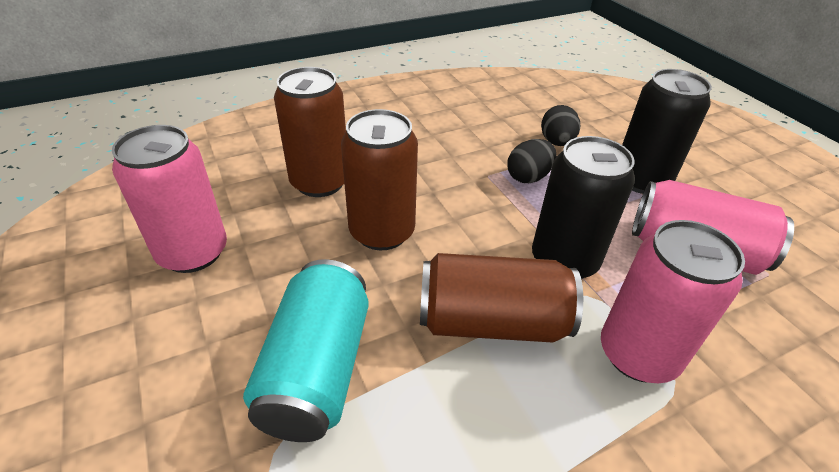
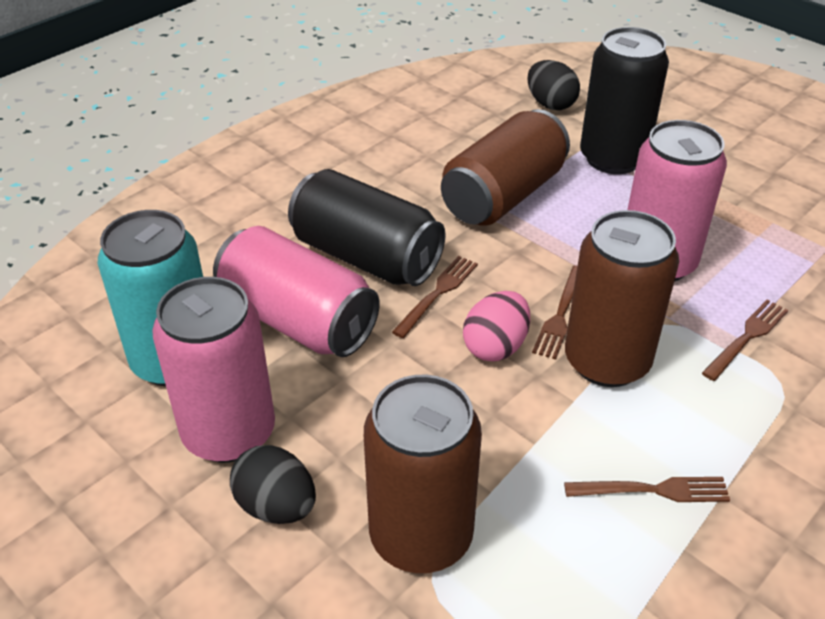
brown fork: none = 0 -> [392,256,478,338] [532,266,577,359] [564,477,730,502] [702,300,788,381] = 4
pink egg: none = 0 -> [463,291,530,361] = 1

